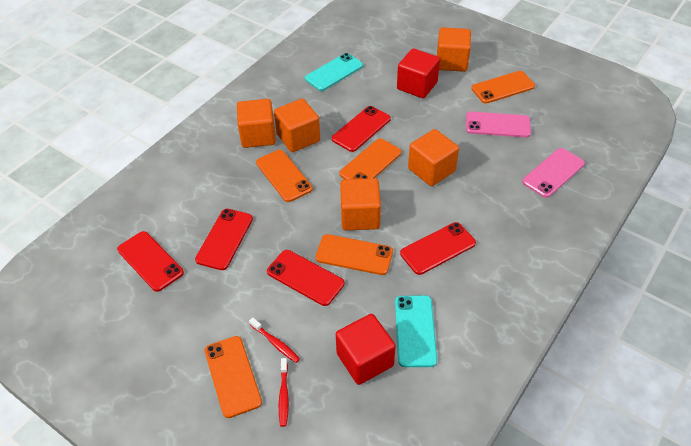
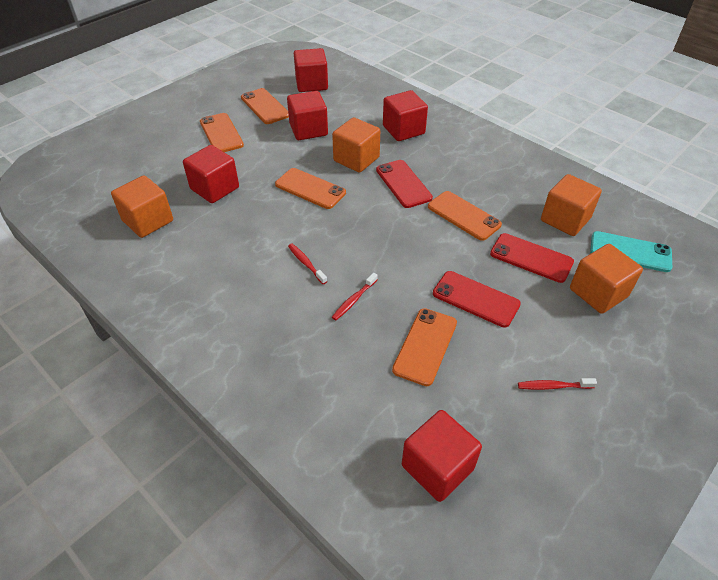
orange cube: [237,99,276,148] [274,99,320,152] [340,178,381,230] [408,129,459,186] [437,27,471,72] = 5 -> [111,175,173,238] [332,117,380,173] [541,174,602,236] [570,244,643,314] = 4
pink phone: [466,112,531,137] [522,148,585,198] = 2 -> none = 0
red cube: [336,314,396,385] [397,48,440,98] = 2 -> [183,145,239,203] [287,91,328,140] [294,48,328,92] [383,90,428,141] [402,410,482,502] = 5
red phone: [117,231,184,292] [195,209,253,270] [267,250,344,306] [332,106,391,152] [400,222,476,275] = 5 -> [376,160,433,208] [433,271,521,328] [490,233,574,283] = 3
red toothbrush: [249,317,300,363] [279,358,289,427] = 2 -> [288,244,327,284] [332,273,378,320] [518,378,597,390] = 3
turquoise phone: [305,53,363,91] [395,295,437,367] = 2 -> [590,231,672,272] = 1

